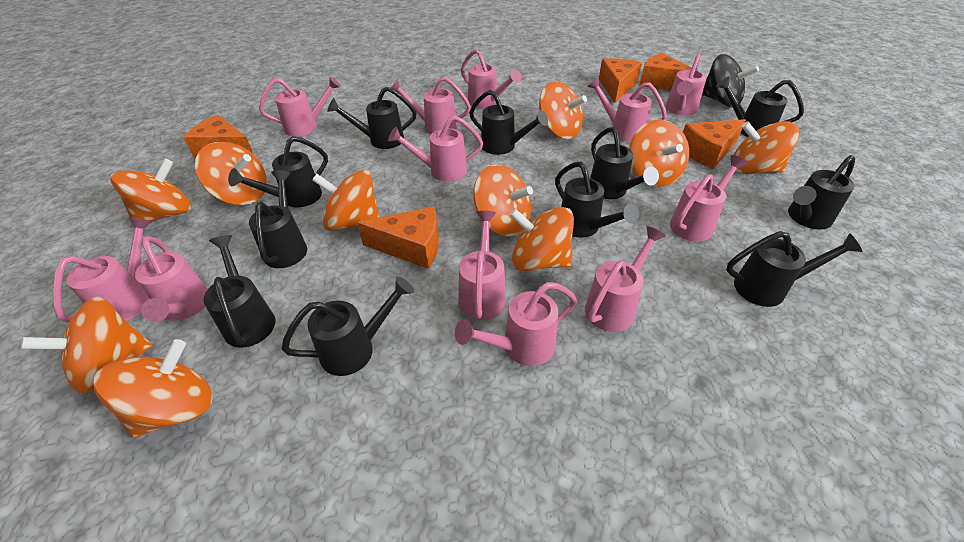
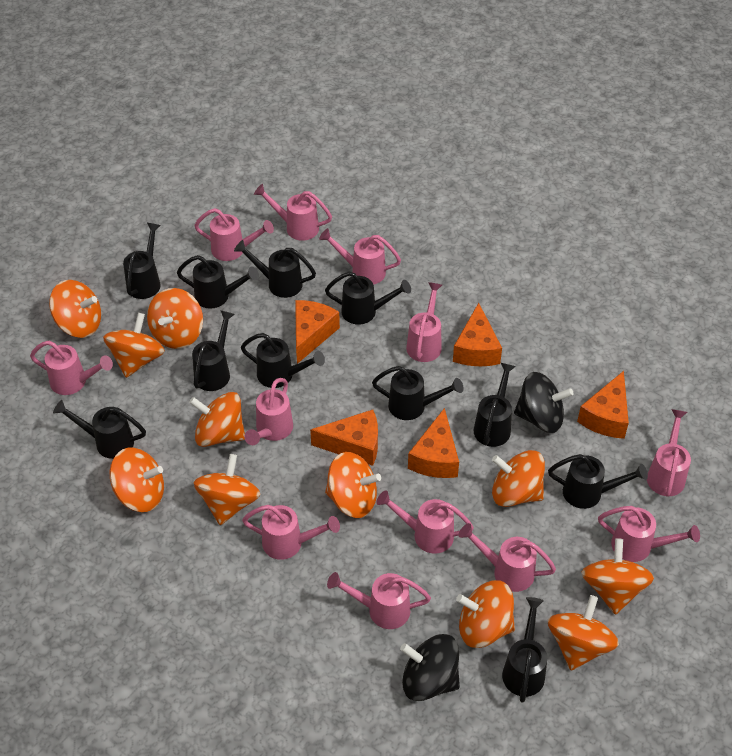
black spinning top: [702,54,759,107] = 1 -> [400,634,460,701] [514,372,573,433] = 2
orange spinning top: [21,296,153,394] [94,339,213,438] [111,158,191,221] [195,142,267,205] [312,170,380,231] [473,165,533,236] [510,207,574,271] [539,81,587,139] [629,120,689,187] [734,121,799,174] = 10 -> [49,280,101,338] [103,313,165,378] [110,448,164,512] [147,288,203,349] [189,392,245,447] [194,454,261,525] [325,452,381,518] [456,580,515,648] [492,450,545,507] [548,595,619,670] [581,538,654,615] = 11

